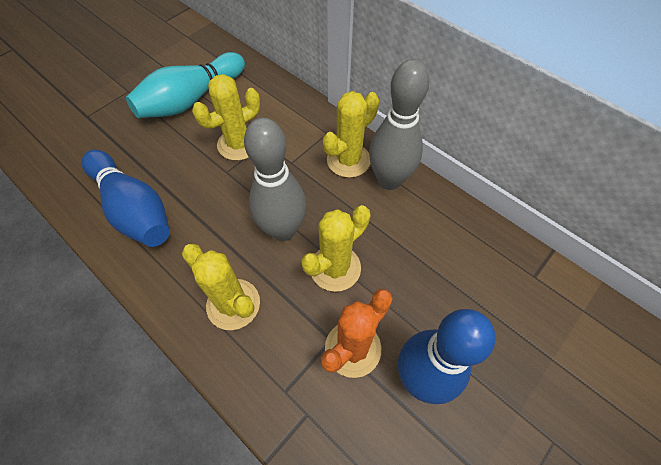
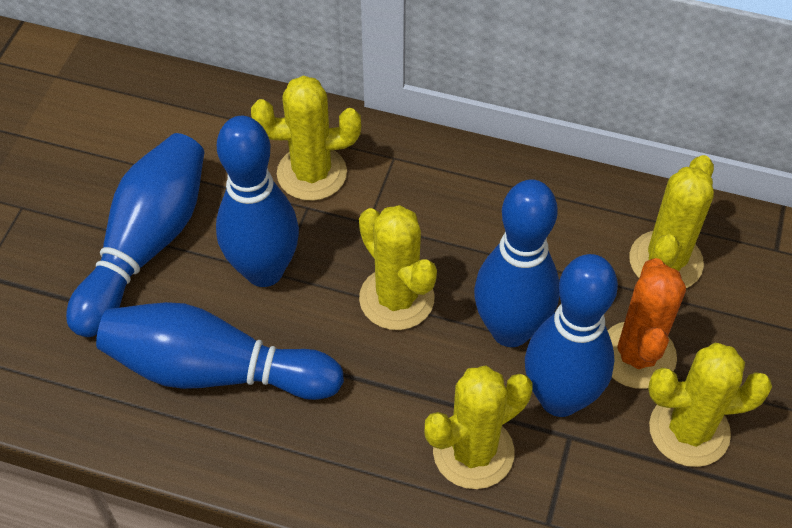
blue bowling pin: [82,150,170,247] [398,309,496,404] = 2 -> [66,133,204,337] [96,302,344,400] [216,116,299,287] [474,179,559,347] [525,254,618,417] = 5
grey bowling pin: [244,118,307,241] [369,59,429,190] = 2 -> none = 0
turquoise bowling pin: [126,52,245,118] = 1 -> none = 0
yellow cactus: [182,244,260,330] [192,74,260,161] [301,205,371,292] [323,91,379,178] = 4 -> [251,76,361,201] [359,205,437,330] [425,366,532,489] [629,155,714,288] [648,343,772,467] = 5

